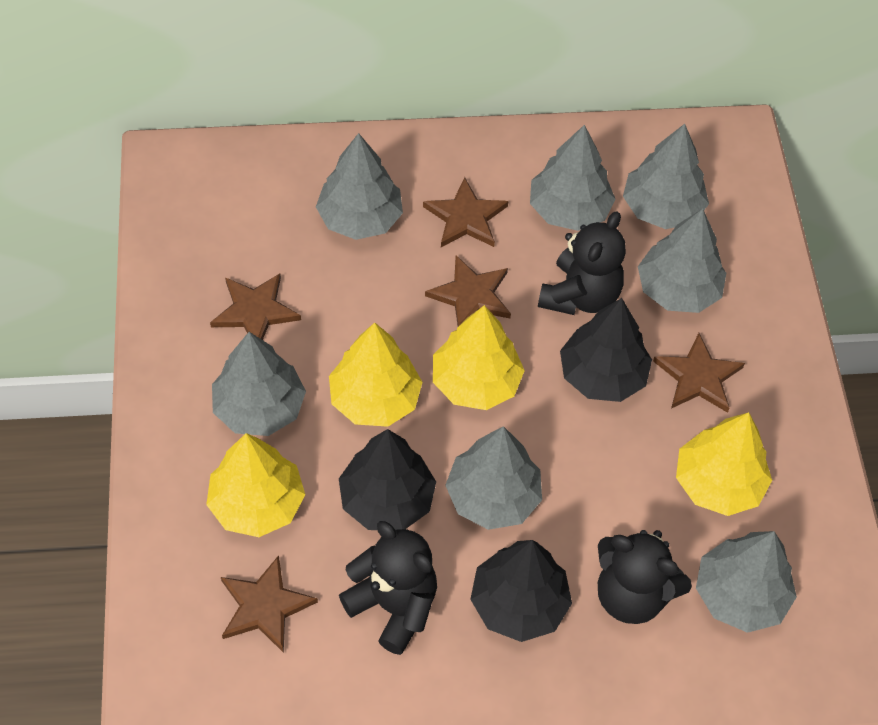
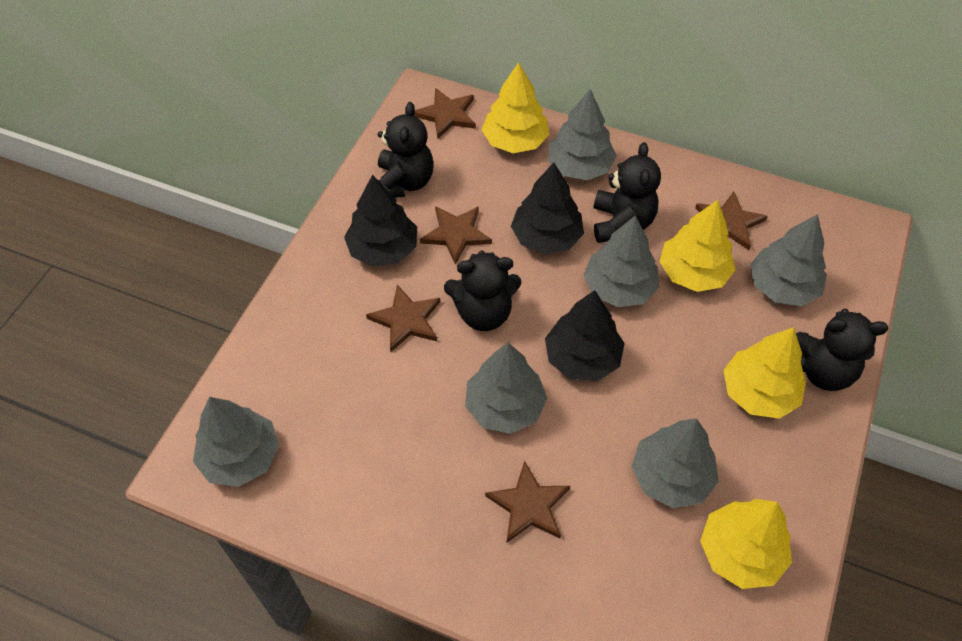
black teddy bear: [339,521,437,655] [538,211,626,315] [598,530,692,624] = 3 -> [378,102,433,198] [444,250,521,331] [594,142,661,243] [796,309,888,391] = 4
grey tree: [212,332,306,436] [316,133,403,240] [445,426,542,530] [530,125,615,231] [623,124,709,229] [638,209,726,313] [696,531,797,633] = 7 -> [193,397,279,487] [465,343,547,434] [548,89,617,180] [584,215,659,307] [632,418,719,508] [750,214,827,306] = 6

